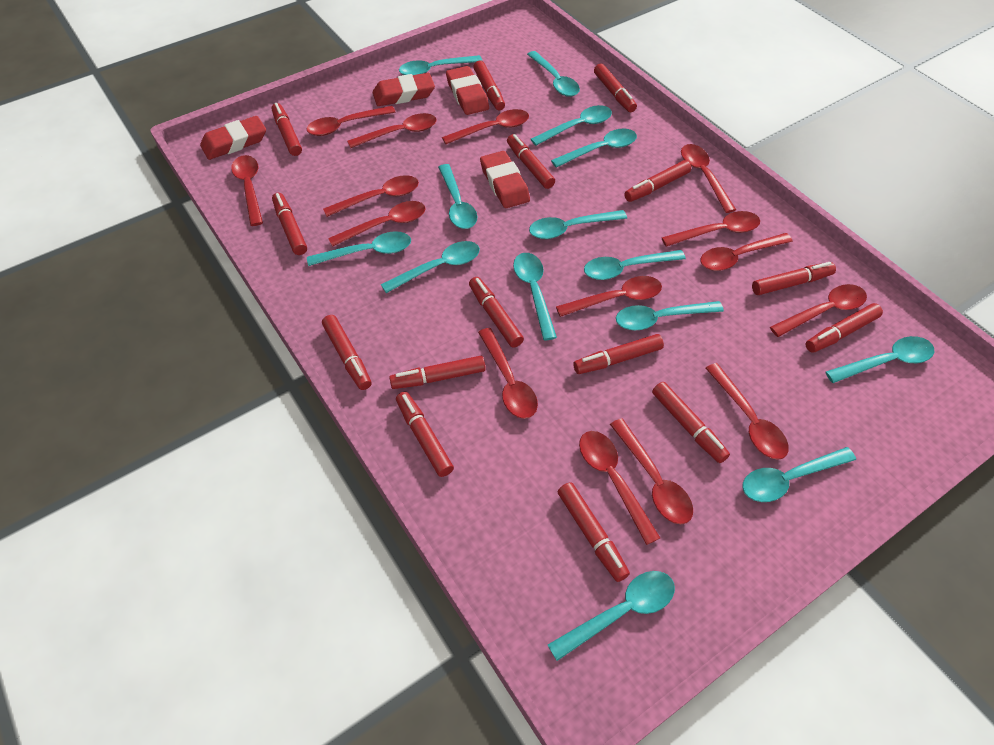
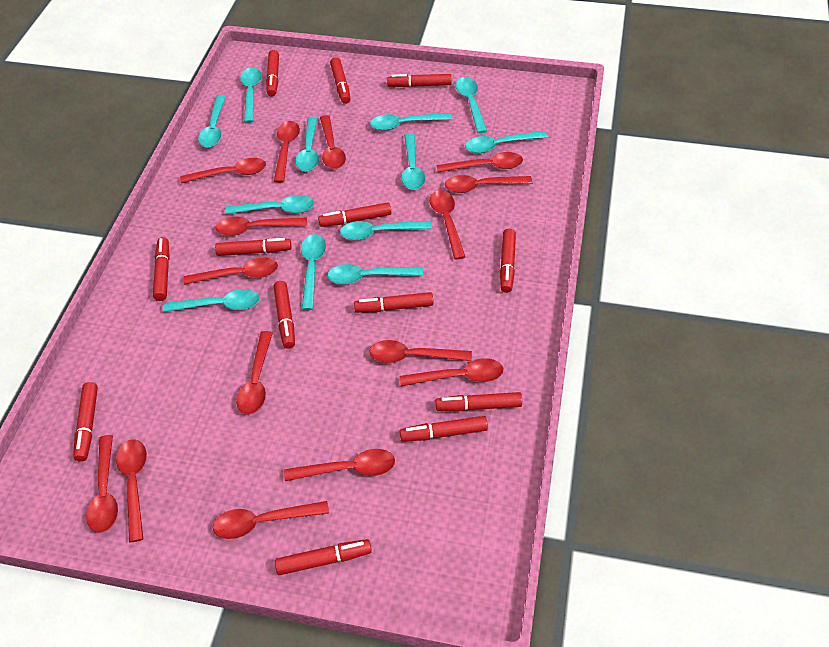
red eraser: [200,116,266,160] [373,73,435,106] [446,66,489,115] [480,151,530,208] = 4 -> none = 0
red marker: [271,103,302,156] [272,193,307,255] [322,315,372,390] [389,356,486,389] [396,392,454,477] [469,277,524,348] [473,60,505,110] [507,134,555,189] [557,482,630,582] [573,334,664,374] [594,63,637,112] [624,160,691,202] [652,382,730,463] [752,262,836,295] [806,303,883,353] = 15 -> [74,382,98,462] [153,237,170,301] [215,238,292,256] [266,50,279,97] [273,281,295,349] [275,539,372,575] [318,202,391,227] [330,57,351,104] [354,292,433,313] [387,74,452,87] [400,416,488,442] [436,392,522,411] [500,229,516,293] = 13
turquoise spoon: [307,231,411,266] [381,241,480,293] [399,55,482,75] [438,164,477,229] [513,253,557,341] [527,51,580,97] [529,210,627,239] [531,105,612,146] [548,571,675,661] [551,128,637,168] [584,250,686,280] [616,301,724,330] [742,447,856,502] [825,336,934,383] = 14 -> [163,289,260,312] [198,95,226,148] [225,195,314,214] [240,67,262,123] [295,117,319,172] [301,234,326,310] [327,264,423,284] [340,221,432,240] [370,113,452,131] [401,133,426,190] [455,77,487,133] [465,131,547,153] = 12

